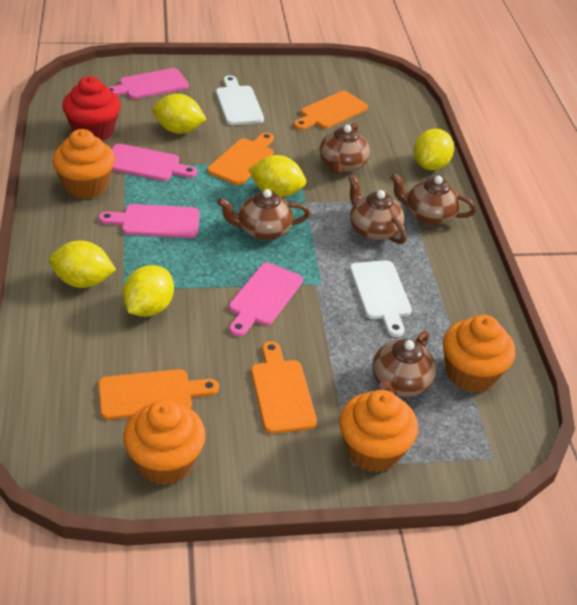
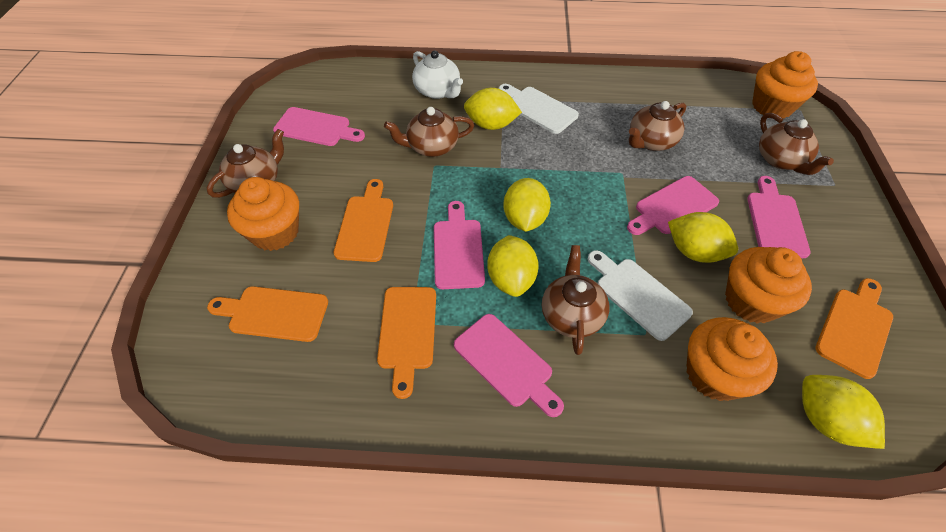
pink cutting board: [99,204,200,238] [108,68,189,99] [112,144,197,181] [229,263,303,337] = 4 -> [273,107,365,146] [434,201,485,289] [454,314,564,417] [627,176,719,235] [747,176,811,258] = 5
red cupcake: [62,76,121,141] = 1 -> none = 0
white teapot: none = 0 -> [412,50,463,99] = 1

